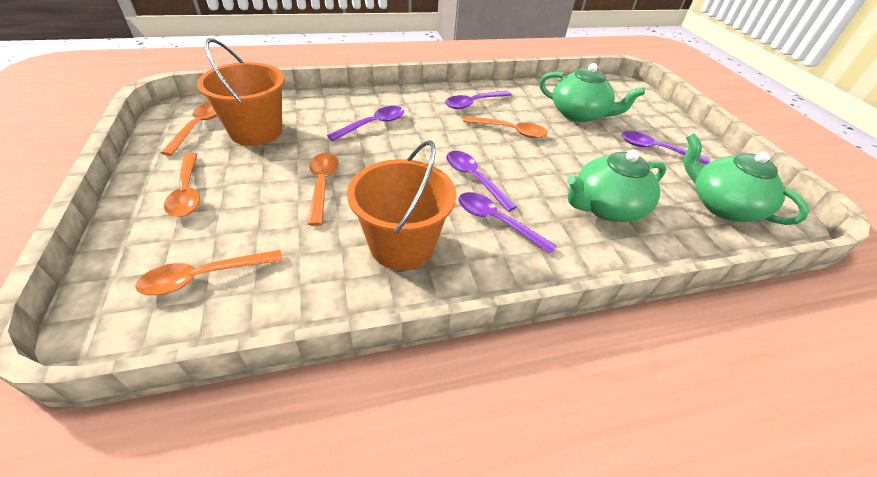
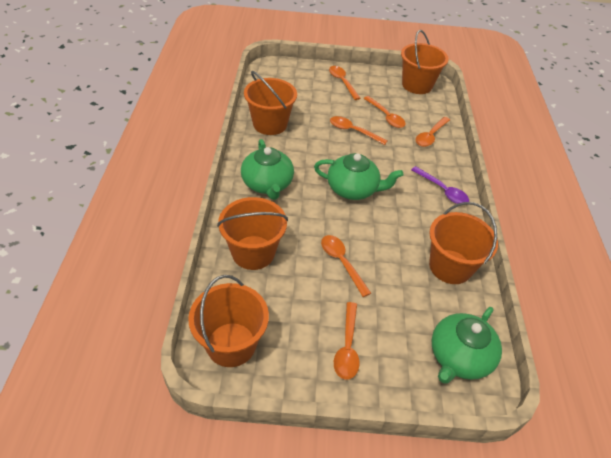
orange bucket: [197,38,285,146] [347,140,457,270] = 2 -> [188,275,269,367] [217,197,288,270] [244,71,297,135] [401,30,449,94] [429,202,498,284] = 5
orange spoon: [135,250,283,295] [161,102,217,156] [164,153,200,217] [308,153,339,226] [463,116,548,138] = 5 -> [321,235,371,297] [329,66,361,100] [330,116,388,145] [334,302,360,380] [363,96,406,128] [416,117,450,147] = 6
purple spoon: [327,106,404,141] [445,91,512,109] [446,151,517,212] [458,192,556,254] [622,131,710,164] = 5 -> [411,166,469,204] = 1

